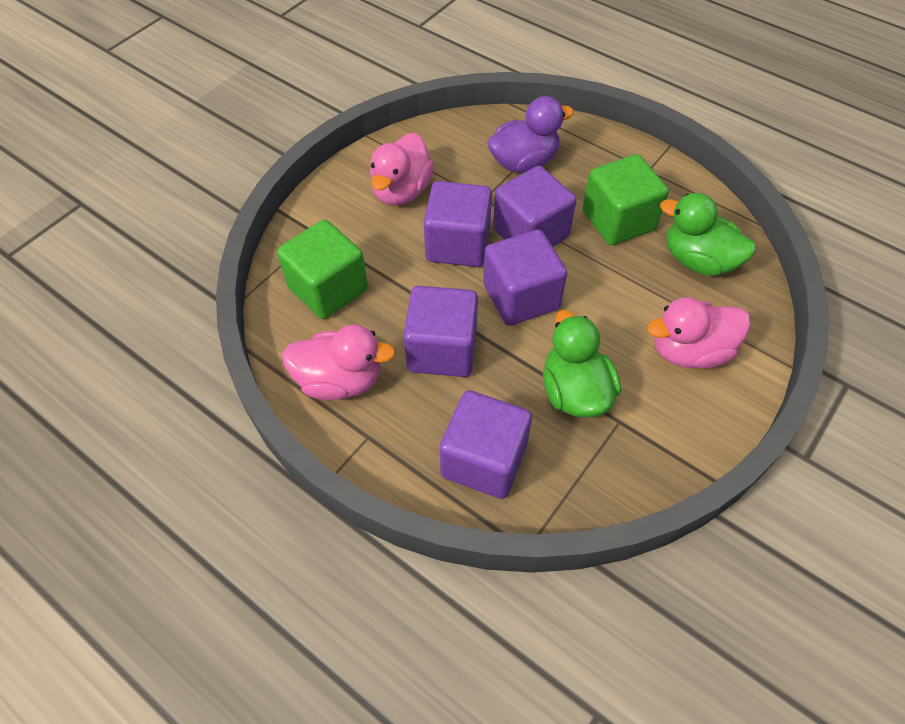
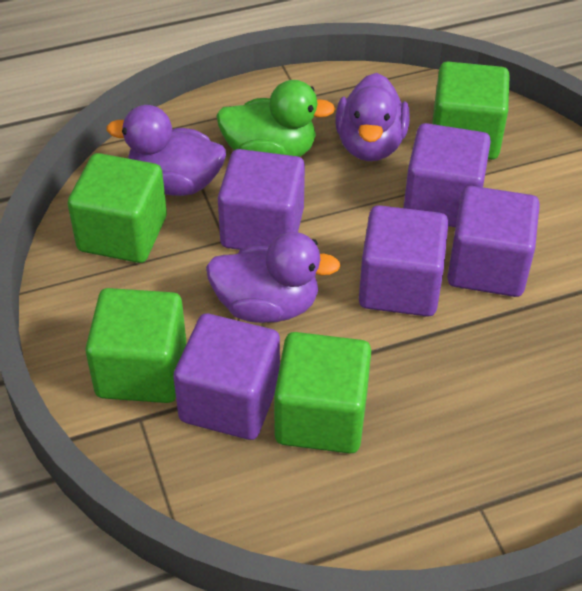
green cube: [277,220,368,319] [582,154,669,245] = 2 -> [68,153,167,263] [85,288,186,403] [274,332,371,454] [432,61,510,160] = 4
green duck: [543,310,621,418] [660,193,756,276] = 2 -> [216,80,335,157] = 1
pink duck: [282,325,396,400] [370,133,434,206] [647,297,751,368] = 3 -> none = 0
purple duck: [487,96,574,173] = 1 -> [107,105,226,196] [206,232,341,323] [335,73,410,161] = 3

